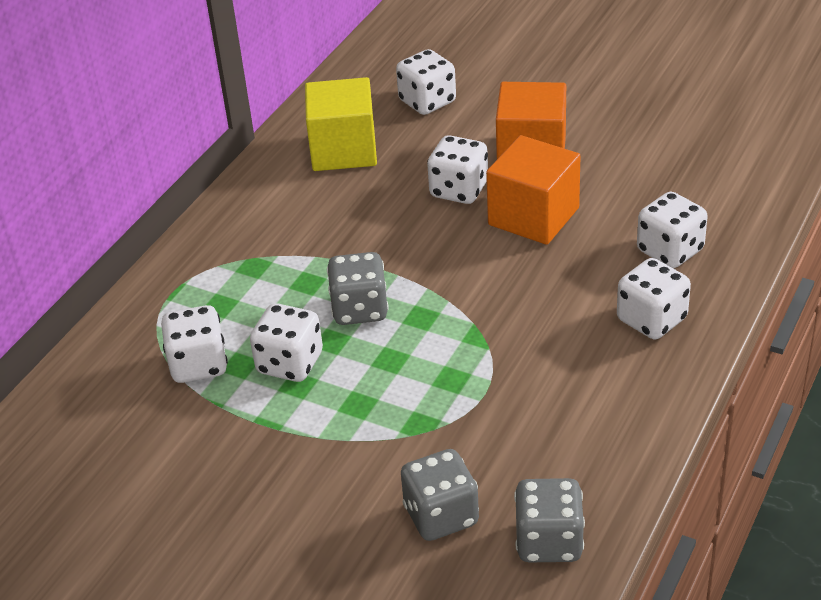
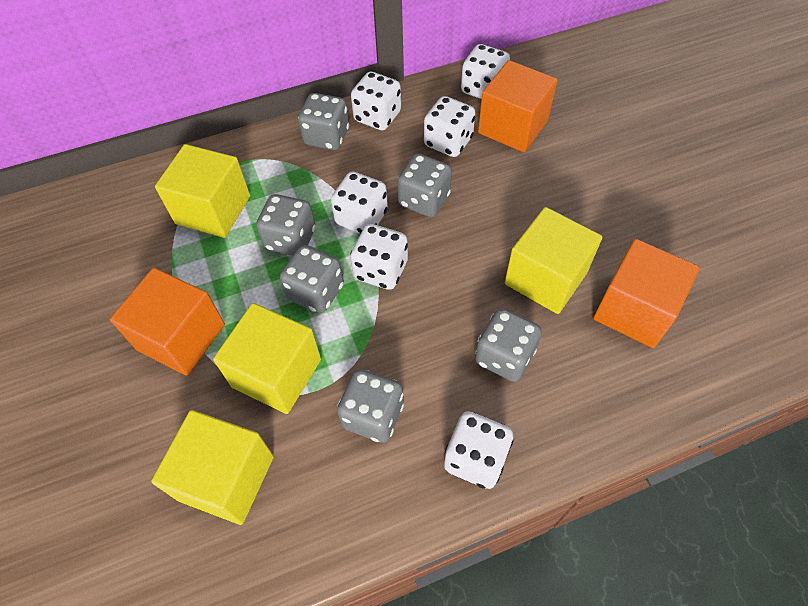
grey dice: [327,252,388,325] [401,449,479,541] [514,478,585,562] = 3 -> [256,194,315,256] [280,245,344,314] [298,93,349,150] [337,369,404,443] [397,154,452,217] [475,308,542,382] = 6
orange cube: [486,135,580,245] [496,82,566,159] = 2 -> [110,268,225,376] [478,60,557,152] [593,239,700,348] = 3
yellow cube: [305,77,377,171] = 1 -> [151,410,274,525] [155,144,250,238] [213,303,321,414] [505,207,602,314] = 4

